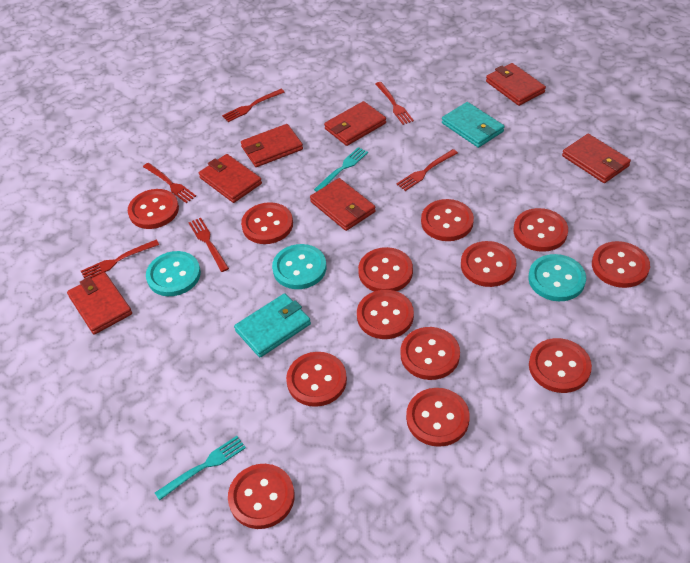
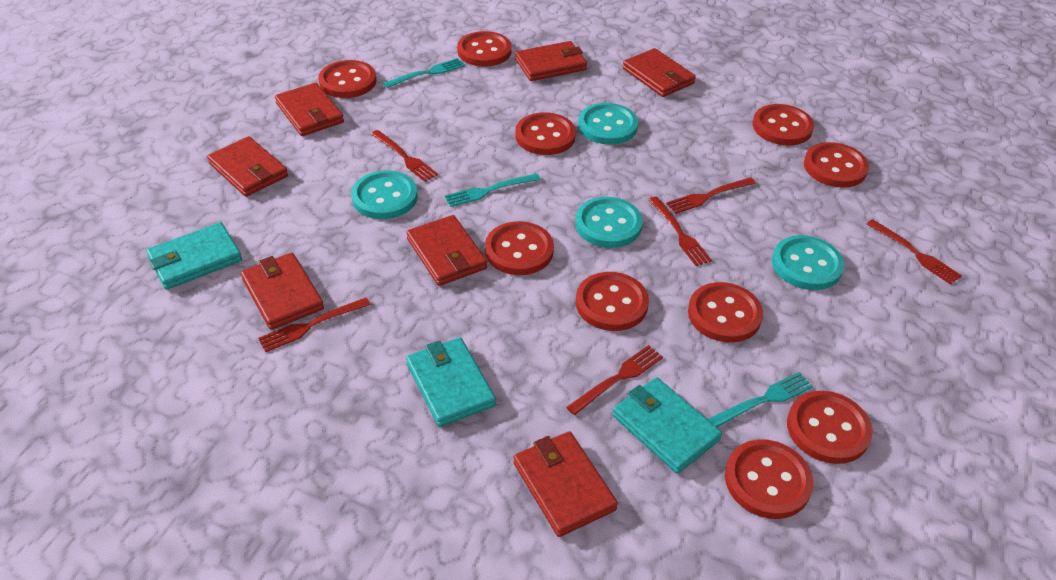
red button: [128,189,179,229] [228,464,295,529] [241,202,293,244] [286,352,347,407] [357,290,414,339] [358,247,413,291] [400,327,460,380] [406,388,470,447] [421,199,474,241] [461,241,516,287] [514,208,568,252] [529,338,592,393] [592,241,650,288] = 13 -> [318,60,376,98] [457,31,511,67] [485,221,554,275] [515,112,576,155] [576,272,649,331] [688,282,763,342] [725,439,813,519] [753,104,814,145] [787,391,873,464] [804,142,869,188] = 10
turquoise button: [146,251,201,296] [272,244,326,289] [528,254,586,301] = 3 -> [351,171,418,219] [575,197,643,248] [578,103,638,145] [772,235,844,290] = 4
turquoise fork: [155,436,246,501] [314,147,368,192] = 2 -> [383,58,465,88] [445,173,541,207] [708,372,813,427] = 3
turquoise wallet: [234,293,311,357] [442,102,504,148] = 2 -> [146,222,242,289] [406,337,496,427] [613,377,722,474] = 3

